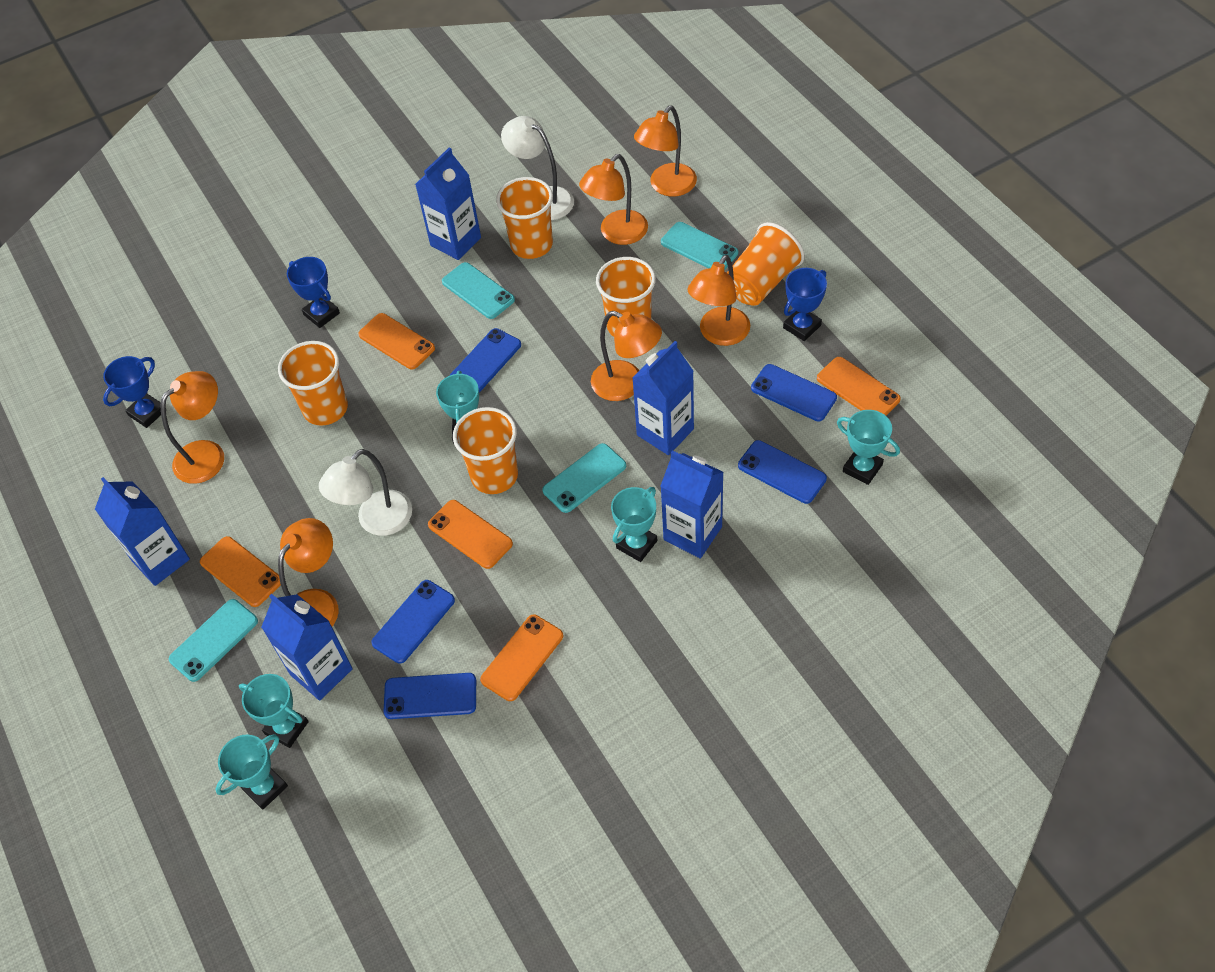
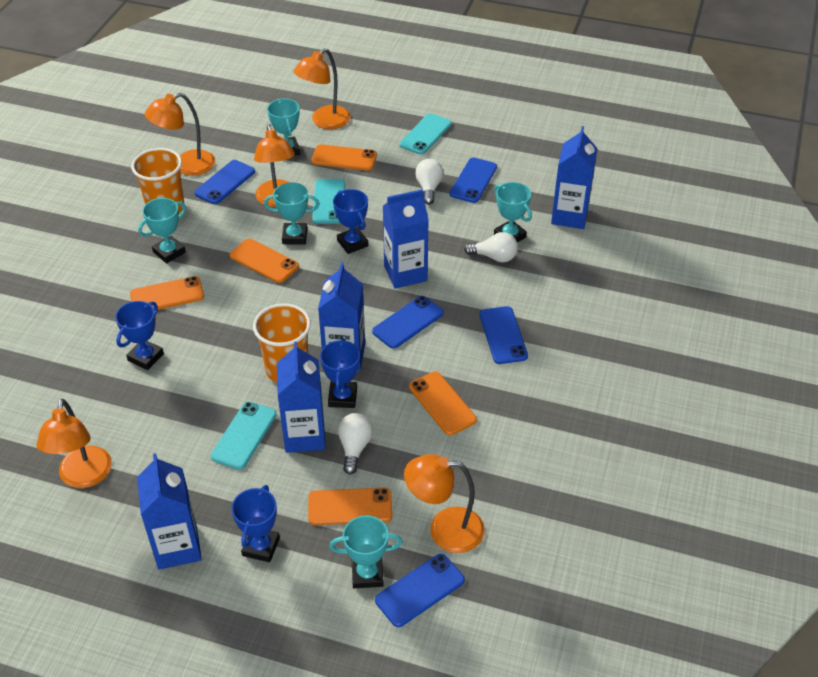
blue trophy: [103,356,161,428] [287,257,340,328] [783,268,827,341] = 3 -> [115,301,164,370] [231,485,280,562] [320,338,360,408] [333,189,368,254] = 4
orange cup: [278,341,348,426] [453,407,518,494] [496,177,553,259] [596,257,656,337] [727,222,805,306] = 5 -> [131,148,184,214] [253,303,311,383] = 2
orange lamp: [160,371,224,484] [278,518,339,626] [579,154,648,245] [591,311,662,401] [634,106,697,197] [687,255,750,346] = 6 -> [36,399,112,488] [145,93,215,176] [254,124,295,207] [294,48,351,129] [404,454,485,553] = 5
turquoise phone: [169,599,258,682] [442,262,515,319] [542,443,626,513] [661,222,738,271] = 4 -> [211,401,277,470] [312,179,345,224] [400,113,452,155] = 3
white lamp: [319,449,412,536] [501,116,574,220] = 2 -> none = 0
white light bulb: none = 0 -> [338,413,373,474] [415,159,444,205] [464,232,518,262] = 3

